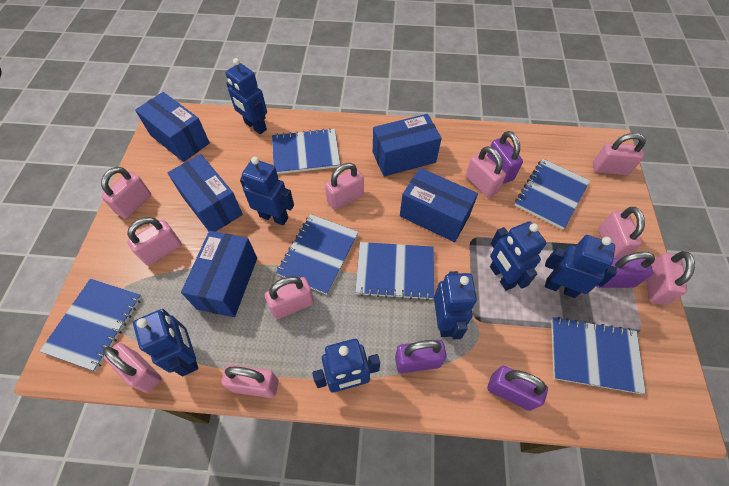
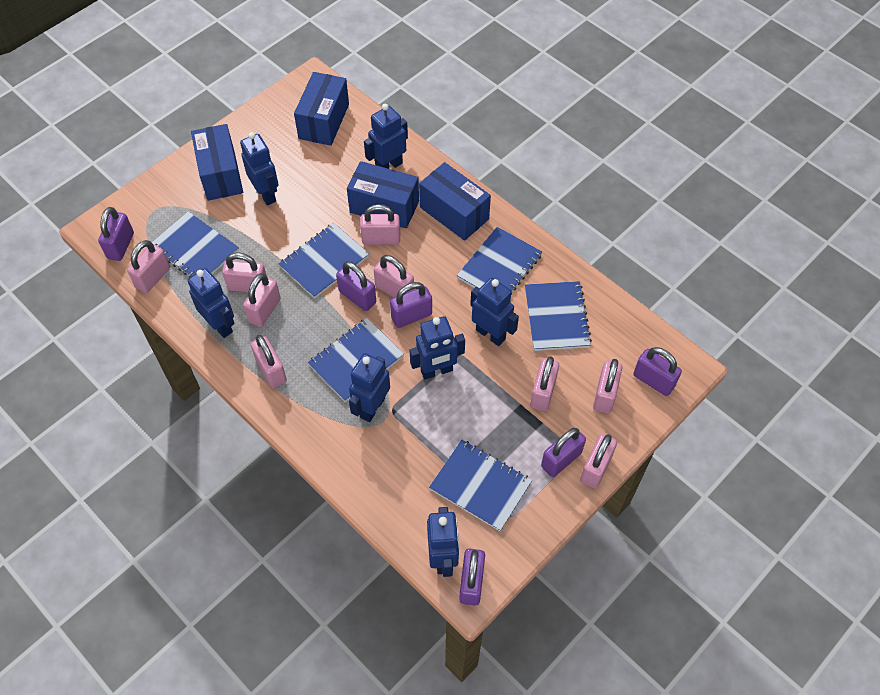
blue box: [135,92,210,162] [168,154,243,232] [181,231,257,317] [373,114,442,176] [400,168,478,242] = 5 -> [191,124,243,201] [294,72,349,146] [347,161,419,229] [419,162,491,241] = 4
pink padlock: [101,167,151,219] [103,343,162,393] [127,217,182,266] [222,364,279,398] [265,276,314,319] [325,163,364,210] [466,146,506,198] [593,133,646,175] [598,207,645,258] [646,251,695,305] = 10 -> [127,240,170,293] [222,253,267,292] [243,273,281,327] [251,335,287,388] [360,204,400,245] [374,255,414,297] [530,356,559,411] [580,434,617,488] [593,359,622,413] = 9
purple padlock: [395,340,447,373] [487,131,523,183] [487,366,548,411] [596,252,655,288] = 4 -> [98,207,134,261] [336,261,376,311] [390,282,432,328] [459,548,485,605] [541,427,586,477] [633,347,682,396] = 6

